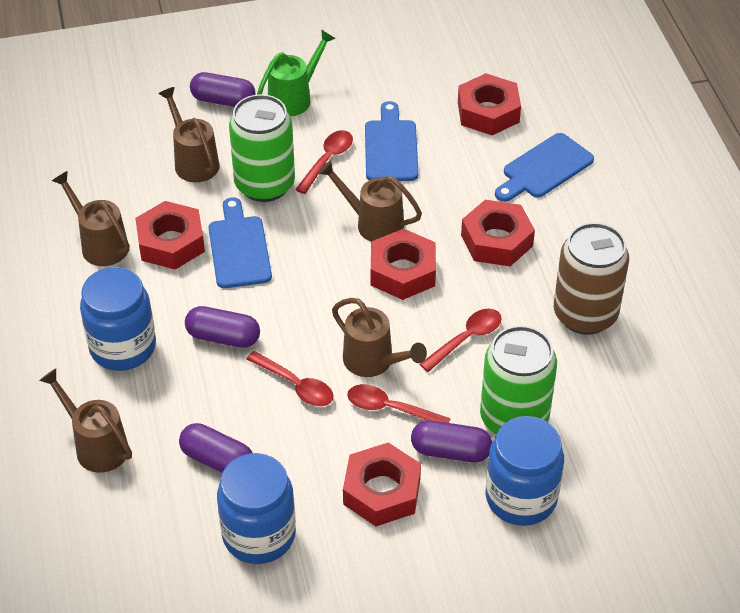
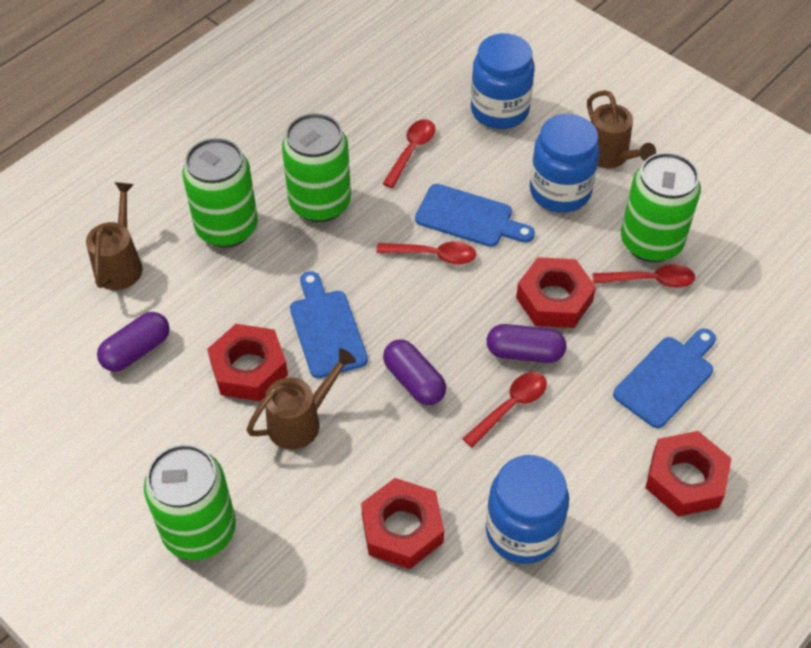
brown can: [554,222,629,335] = 1 -> none = 0
brown watering can: [39,368,132,473] [52,171,130,266] [158,87,220,182] [318,160,422,242] [332,298,427,377] = 5 -> [86,182,143,290] [246,348,356,449] [587,90,656,168] = 3
green can: [229,94,295,202] [480,326,557,434] = 2 -> [144,444,236,560] [182,138,258,248] [282,113,351,222] [621,152,701,262] = 4
green watering can: [257,29,336,116] = 1 -> none = 0
purple capsule: [179,423,252,473] [185,306,260,348] [190,72,256,107] [411,420,492,462] = 4 -> [97,312,170,372] [383,339,446,405] [487,324,566,363] = 3
red nut: [135,201,205,270] [343,442,421,526] [371,228,436,300] [458,73,521,135] [461,200,535,266] = 5 -> [207,324,288,401] [361,478,444,569] [516,257,596,328] [645,431,732,516] = 4

